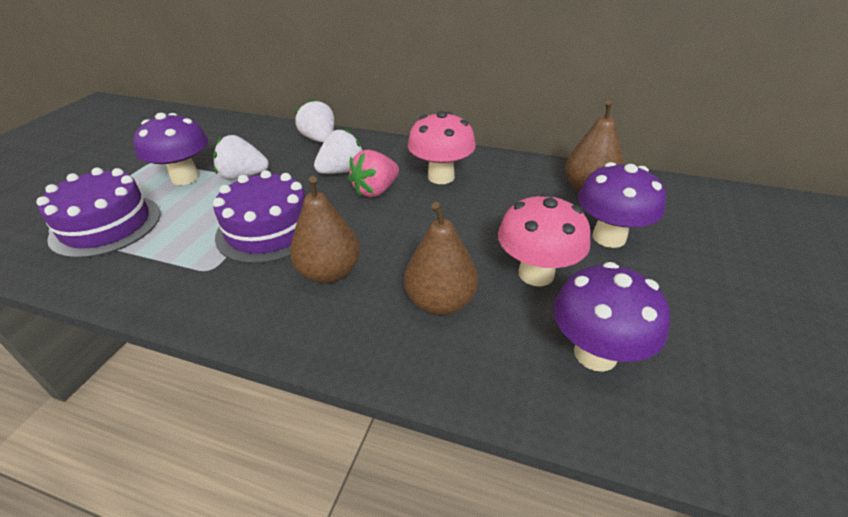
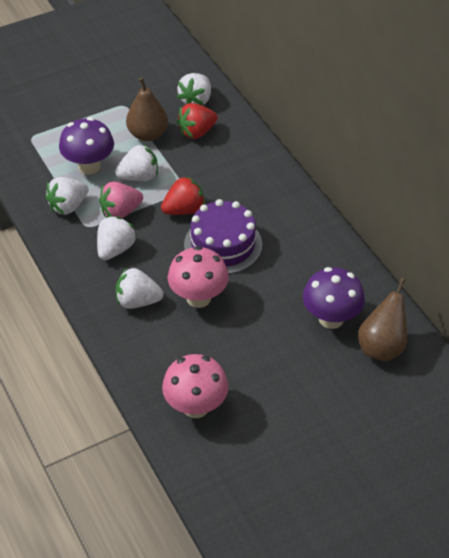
brown pear: [290,176,360,284] [404,202,478,315] [565,100,623,191] = 3 -> [126,78,168,141] [358,278,407,362] = 2
purple cake: [36,167,161,258] [213,170,305,264] = 2 -> [184,199,262,274] = 1
purple mushroom: [133,113,208,185] [553,262,670,372] [578,162,666,248] = 3 -> [59,117,114,175] [303,267,365,329] = 2
red strawberry: none = 0 -> [161,176,205,215] [177,103,218,139] = 2
white strawberry: [213,135,269,180] [295,99,334,143] [314,129,363,174] = 3 -> [45,177,89,215] [97,216,137,260] [115,144,158,181] [116,268,164,309] [177,73,211,106] = 5

